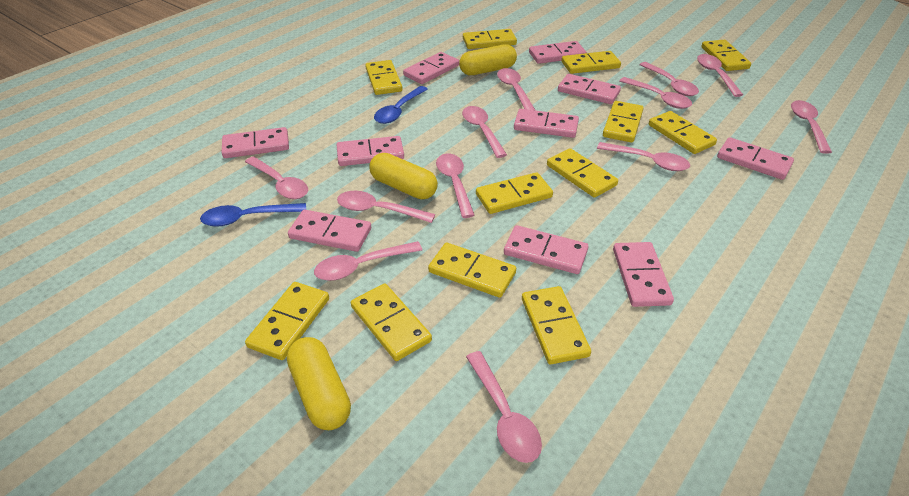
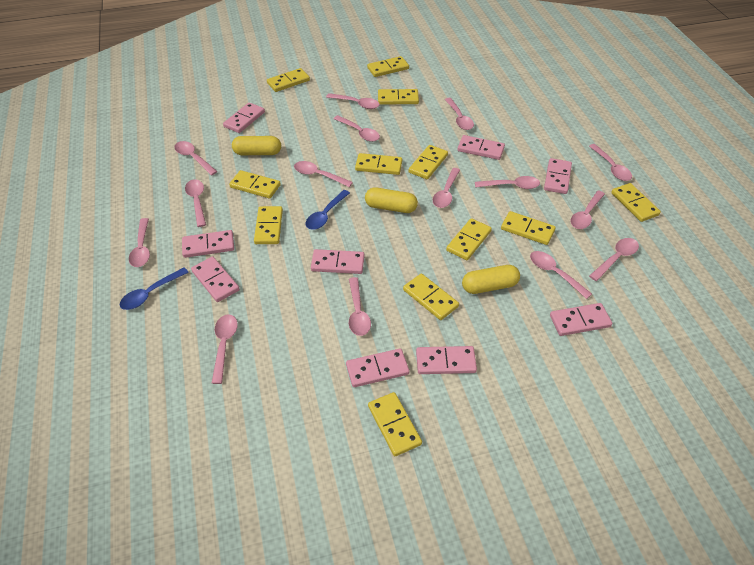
pink domino: [222,127,289,158] [288,210,371,252] [337,136,404,166] [403,52,459,84] [504,225,588,274] [514,109,579,138] [529,41,587,64] [558,74,621,104] [613,242,674,307] [717,137,794,180] = 10 -> [182,230,234,258] [191,257,240,302] [223,102,265,133] [311,249,365,274] [346,348,409,387] [416,346,477,374] [457,135,505,160] [544,158,572,194] [550,303,612,336] = 9
pink spoon: [245,156,308,199] [314,241,422,281] [337,191,435,223] [436,154,475,218] [462,106,507,158] [466,351,542,463] [497,68,535,110] [597,142,690,171] [619,77,692,109] [639,62,699,96] [697,54,743,97] [791,100,832,154] = 12 -> [129,218,150,267] [174,141,218,176] [185,179,206,227] [212,314,238,384] [294,161,353,187] [326,93,380,109] [333,115,380,142] [349,277,371,336] [433,168,460,208] [445,98,474,130] [475,176,540,189] [530,251,592,299] [570,190,605,229] [589,144,632,181] [589,238,639,281] = 15

